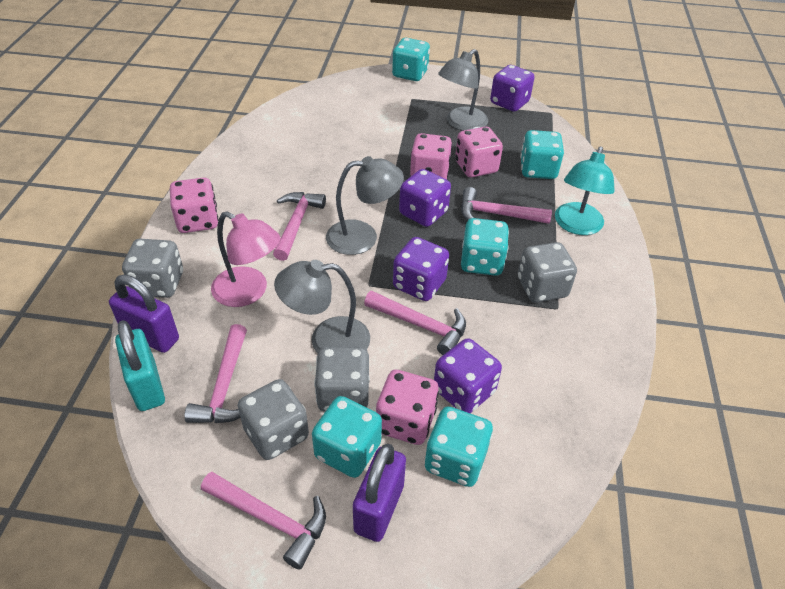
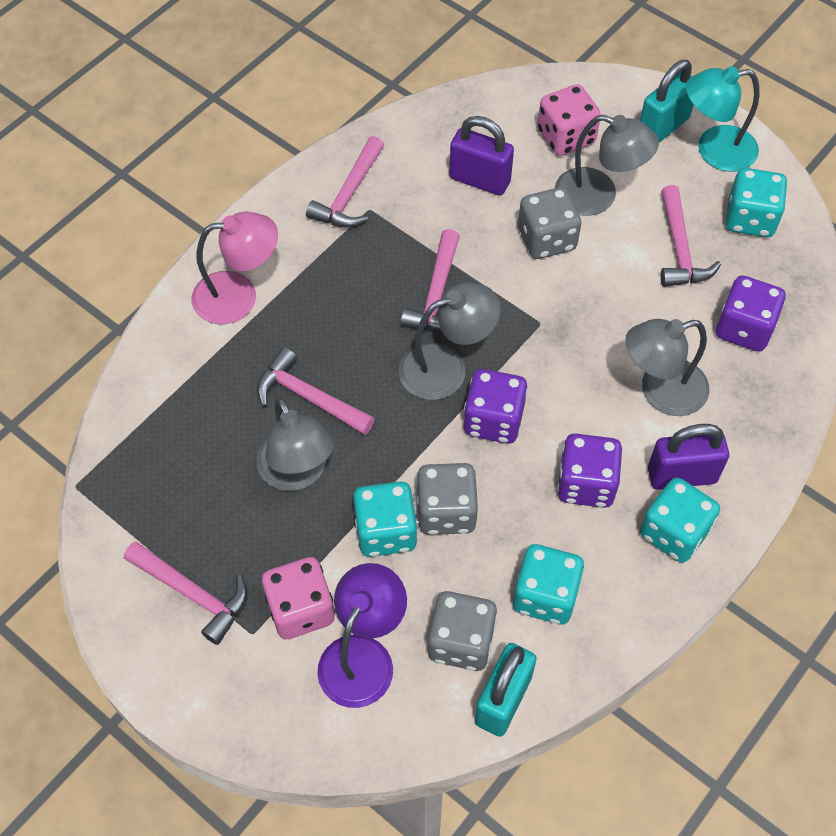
grey dice: [122,239,183,298] [237,379,309,460] [314,346,370,412] [518,242,577,302] = 4 -> [417,463,479,535] [428,591,497,671] [518,187,581,259] = 3
grey lamp: [274,260,370,353] [326,156,404,255] [438,49,488,131] = 3 -> [257,397,334,491] [399,283,501,400] [555,115,659,216] [625,319,709,416] = 4
pink dice: [170,178,218,233] [376,370,439,445] [410,133,452,180] [455,127,503,178] = 4 -> [262,557,335,639] [538,84,601,156] = 2
purple dice: [393,237,449,301] [399,169,451,227] [434,338,502,413] [490,65,535,112] = 4 -> [463,369,528,444] [557,433,623,508] [716,275,786,352] = 3
purple lamp: none = 0 -> [317,563,407,708] = 1
turquoise dice: [312,396,382,478] [392,38,430,81] [425,407,493,487] [461,218,509,276] [520,130,564,179] = 5 -> [353,481,418,557] [513,544,584,625] [640,478,720,563] [726,168,788,237] = 4
turquoise padlock: [115,320,165,411] = 1 -> [475,643,537,737] [640,60,694,143] = 2

